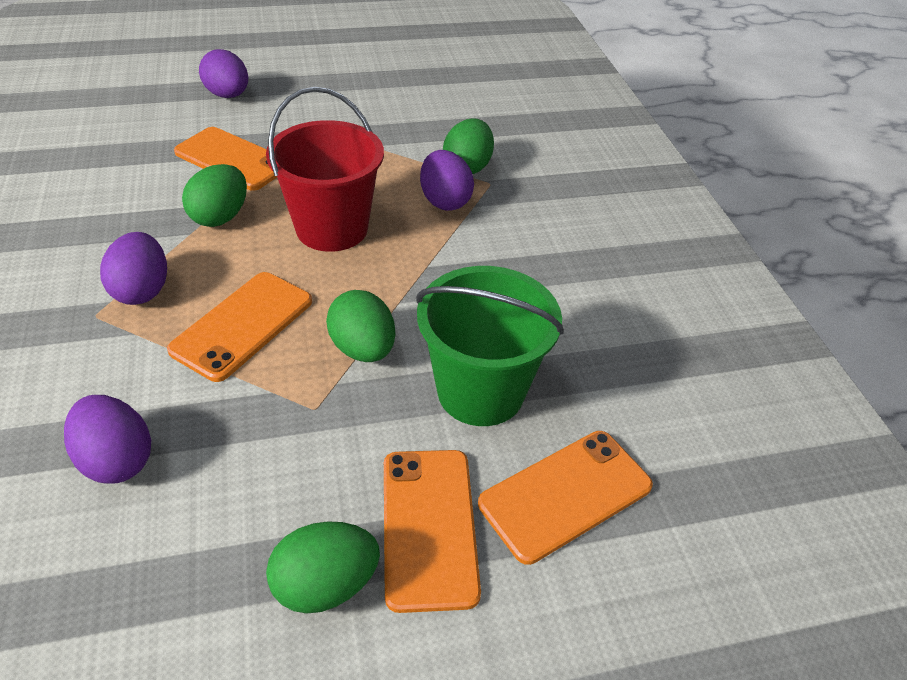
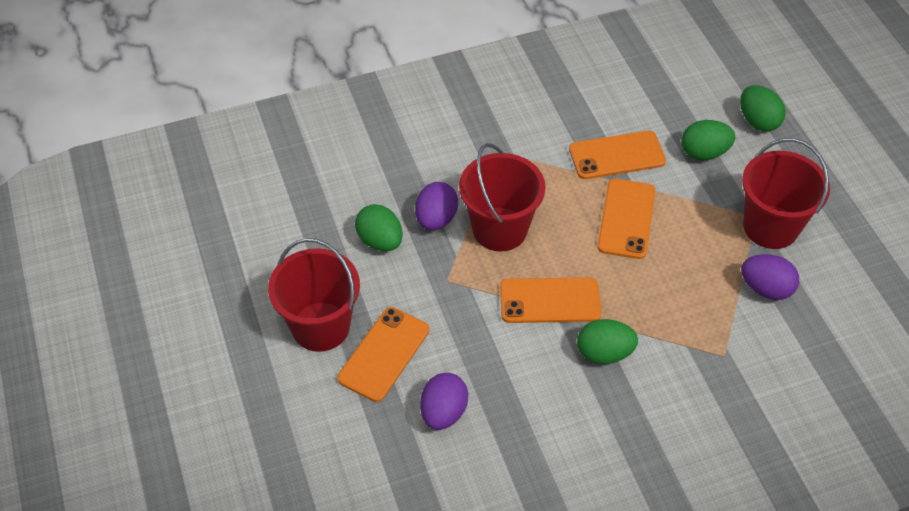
green bucket: [416,266,564,426] = 1 -> none = 0
purple egg: [64,395,151,484] [100,232,167,305] [199,49,248,98] [420,150,474,211] = 4 -> [415,182,458,230] [420,373,468,430] [741,254,799,300] = 3
red bucket: [266,87,384,252] = 1 -> [268,238,360,352] [459,143,545,251] [742,138,830,249] = 3

